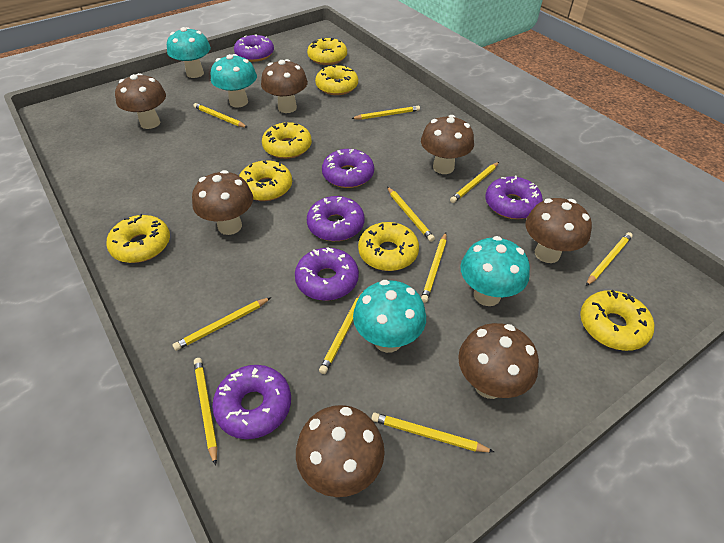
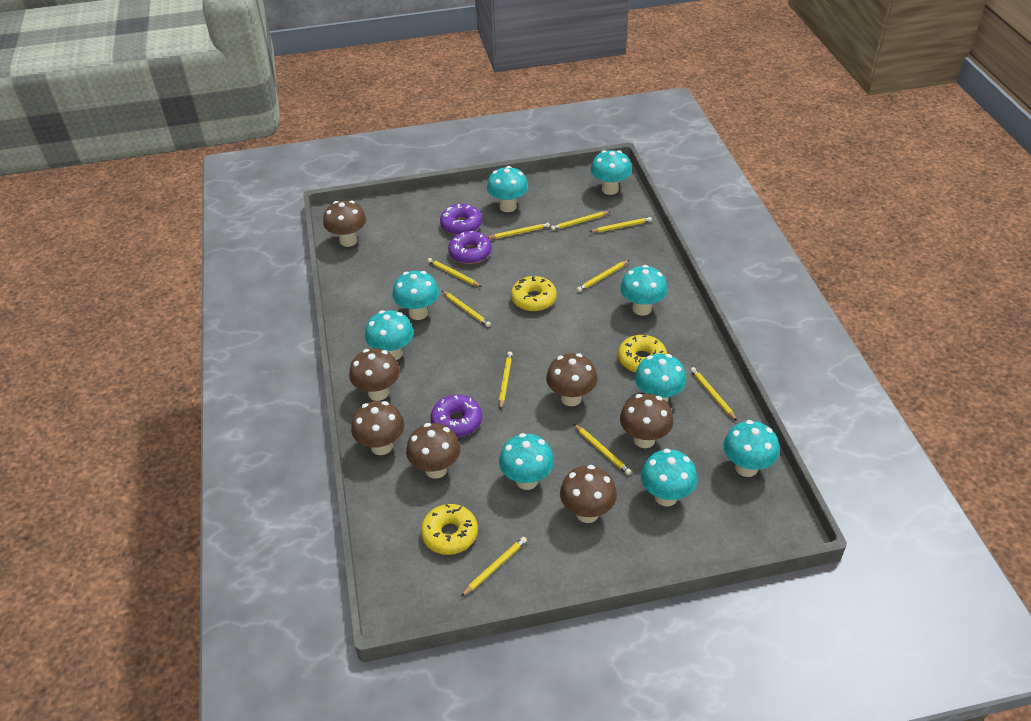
purple donut: [212,365,291,439] [234,34,274,62] [295,247,359,301] [307,196,364,241] [322,149,374,188] [485,176,543,219] = 6 -> [431,395,482,437] [440,204,482,235] [448,231,492,264] = 3
turquoise mushroom: [167,27,211,78] [211,54,257,107] [353,280,426,353] [460,236,530,306] = 4 -> [365,310,414,360] [392,271,439,320] [487,166,528,212] [499,433,554,490] [591,150,632,195] [620,265,667,316] [635,354,686,403] [641,449,697,506] [723,420,779,477] = 9
yellow donut: [106,214,170,263] [239,160,292,201] [262,122,312,159] [307,38,347,65] [315,65,358,95] [358,222,419,271] [580,290,654,351] = 7 -> [421,504,478,555] [511,276,557,311] [618,335,667,373] = 3

